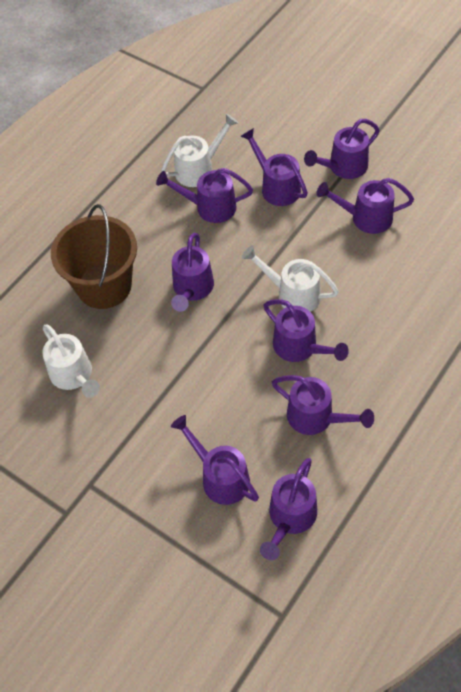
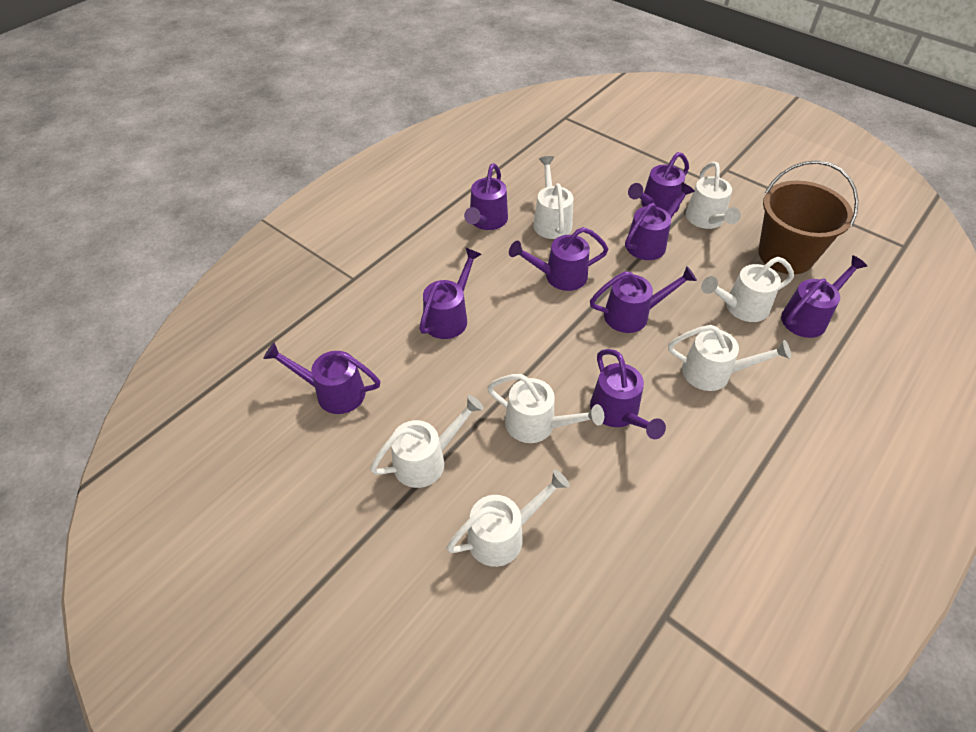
white watering can: [42,325,100,398] [161,114,238,187] [242,245,339,312] = 3 -> [370,395,484,488] [447,470,570,567] [487,374,604,443] [533,156,573,239] [668,325,791,391] [686,162,741,229] [701,257,794,322] = 7

